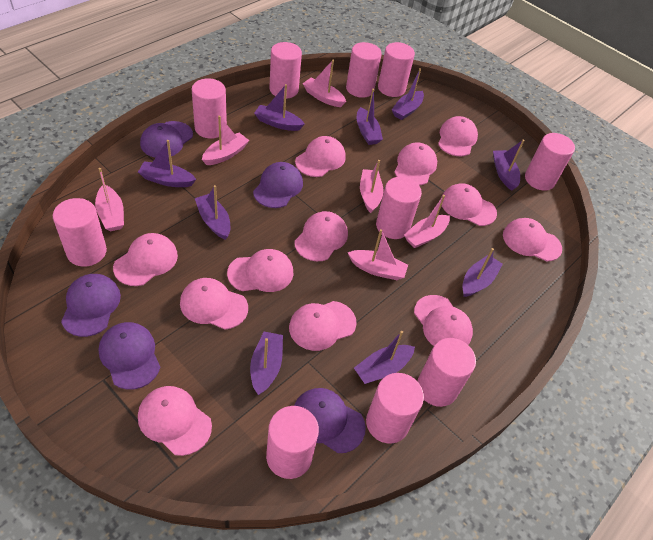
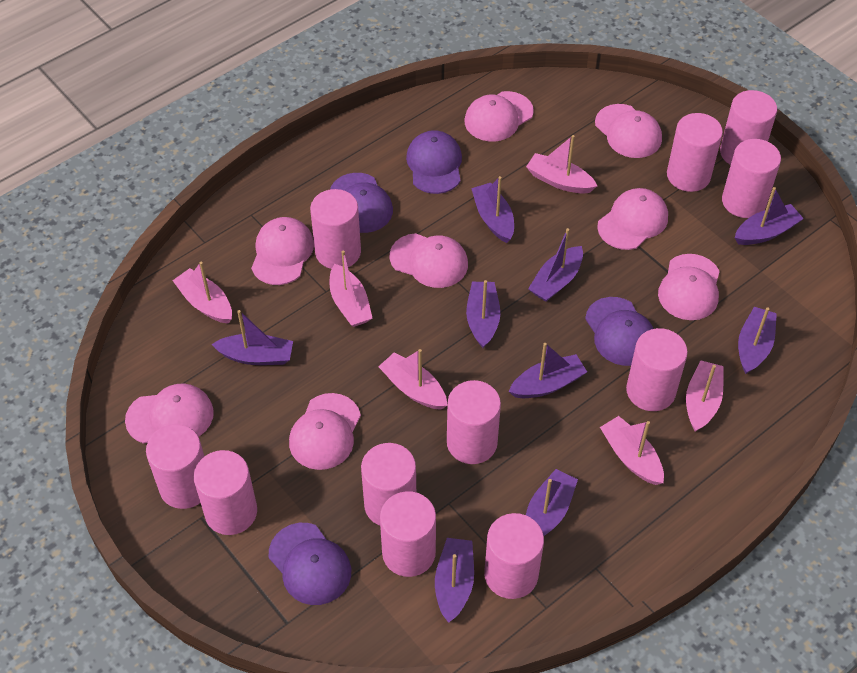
pink cap: [113,233,178,286] [138,386,212,456] [180,278,248,330] [227,249,293,292] [289,301,357,351] [294,211,348,261] [295,136,346,177] [394,142,437,186] [414,295,473,346] [438,116,478,156] [441,183,497,226] [503,218,562,262] = 12 -> [125,383,214,444] [251,217,314,285] [289,393,361,470] [390,233,468,288] [464,91,534,142] [595,104,662,158] [597,188,668,250] [658,254,720,320] = 8
pink cylinder: [53,198,107,267] [192,78,227,139] [266,406,319,479] [269,42,302,99] [346,42,382,98] [366,373,424,443] [376,177,422,239] [378,42,415,97] [417,338,476,407] [525,133,575,191] = 10 -> [146,424,205,509] [193,450,257,535] [310,189,361,269] [361,443,416,526] [380,491,436,577] [447,380,501,464] [484,513,544,599] [626,328,688,411] [667,113,723,192] [720,90,777,165] [722,139,781,218] = 11
purple cap: [61,274,121,337] [98,322,160,390] [140,121,193,158] [253,162,303,208] [294,388,366,453] = 5 -> [269,523,351,605] [330,173,393,233] [406,130,462,194] [585,297,653,366] = 4

